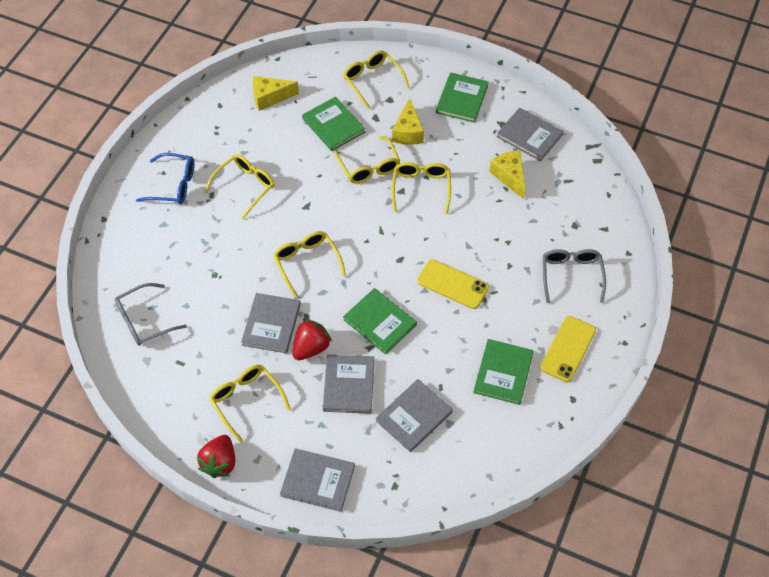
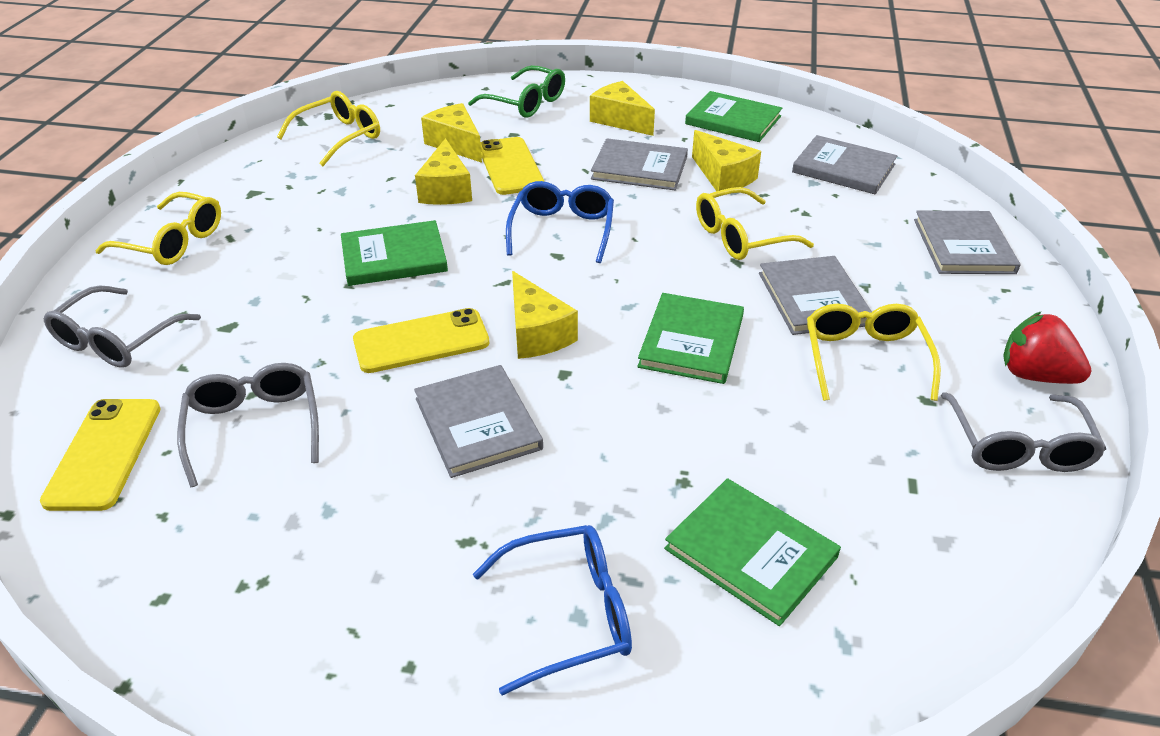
blue glasses: [136,153,195,204] = 1 -> [473,525,632,696] [506,181,614,263] = 2
green glasses: none = 0 -> [468,65,565,117] = 1
grey glasses: [115,283,187,346] [543,249,606,303] = 2 -> [44,285,201,368] [177,363,319,488] [941,392,1106,472] = 3
red strawberry: [197,435,235,478] [292,319,332,360] = 2 -> [1003,312,1091,384] = 1
yellow cheese: [253,76,299,111] [392,98,424,145] [489,150,526,199] = 3 -> [415,138,472,205] [421,103,482,163] [512,271,578,359] [590,81,655,136] [692,130,761,191] = 5
yellow glasses: [205,154,275,219] [209,365,291,442] [273,231,346,298] [334,136,400,184] [343,50,410,109] [391,162,451,214] = 6 -> [95,192,221,265] [277,91,380,166] [696,187,814,260] [807,304,941,401] = 4
yellow phone: [417,259,489,309] [540,316,596,382] = 2 -> [40,399,161,511] [353,308,490,373] [481,137,544,195] = 3

